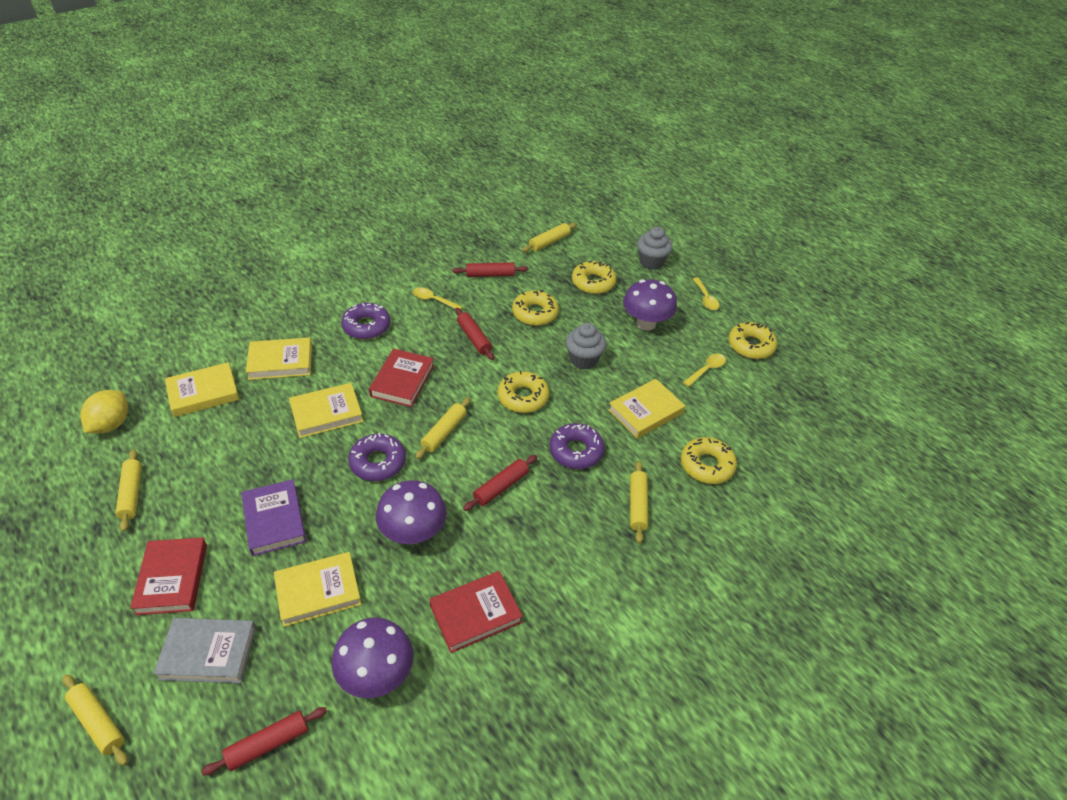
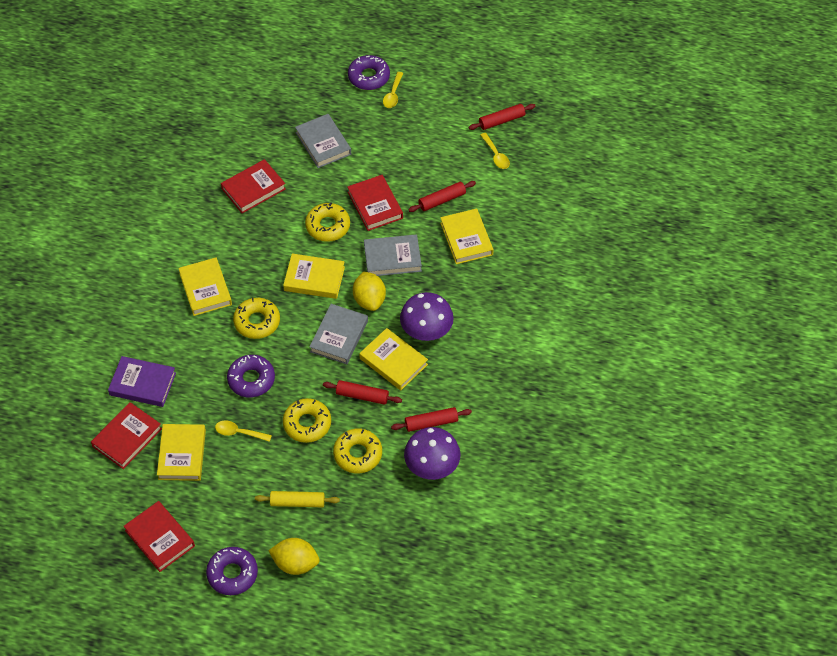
grey book: [153,618,256,683] = 1 -> [295,114,351,168] [309,304,368,364] [364,234,422,276] = 3
grey cupcake: [566,323,606,370] [637,227,673,269] = 2 -> none = 0
purple mushroom: [332,617,414,698] [376,480,447,544] [623,279,677,331] = 3 -> [400,292,454,341] [404,427,461,480] = 2
red book: [130,537,207,615] [369,349,434,407] [429,571,523,653] = 3 -> [91,402,162,469] [123,501,195,572] [221,159,286,213] [347,175,403,231] = 4
yellow donut: [498,371,549,413] [512,290,559,326] [572,261,616,294] [681,437,737,484] [728,322,777,359] = 5 -> [233,298,280,339] [283,398,331,443] [305,202,350,242] [333,429,382,473] = 4
yellow lemon: [80,390,128,433] = 1 -> [268,538,320,575] [353,271,386,311] = 2
yellow rolling pin: [63,674,128,766] [115,449,142,532] [415,397,471,459] [522,223,577,252] [630,461,648,544] = 5 -> [255,491,340,507] = 1

